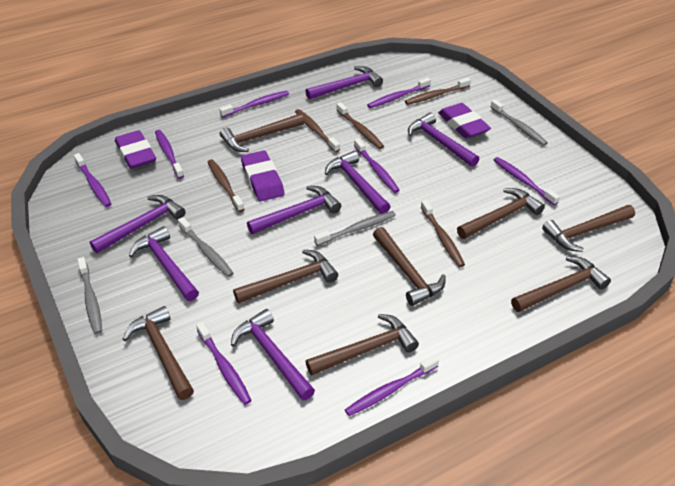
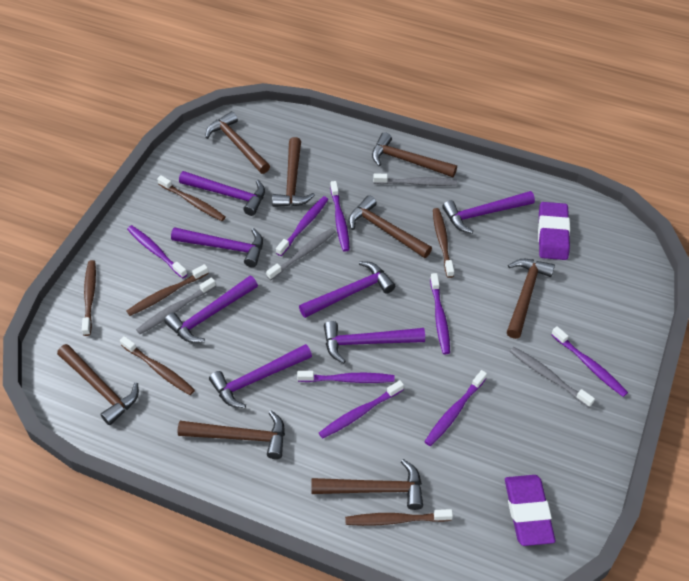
brown toothbrush: [208,159,244,212] [295,109,340,152] [336,102,384,149] [405,78,471,105] [421,200,465,267] = 5 -> [82,260,96,336] [120,336,195,395] [127,264,209,316] [157,175,226,221] [345,509,453,526] [433,208,454,278] = 6
purple eraser: [115,130,156,169] [241,150,284,201] [438,103,491,139] = 3 -> [505,475,555,546] [538,202,570,260] = 2

